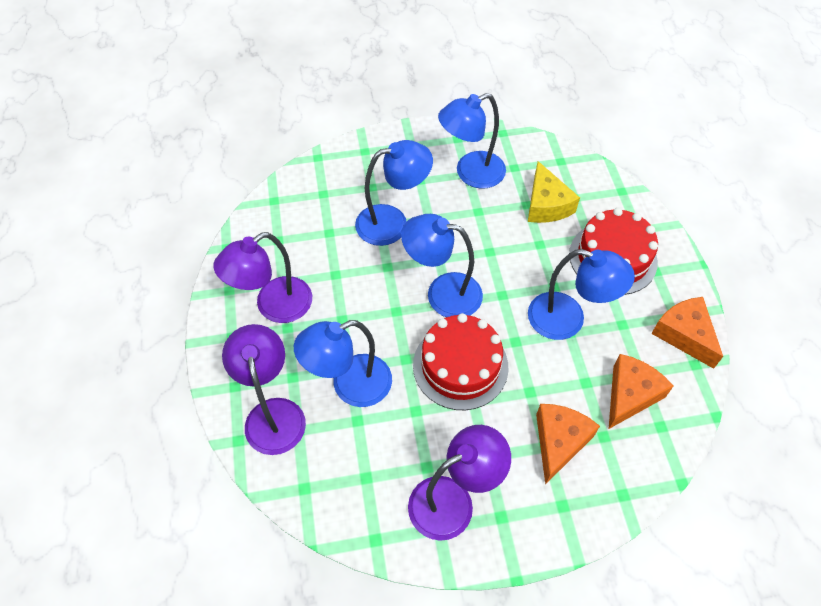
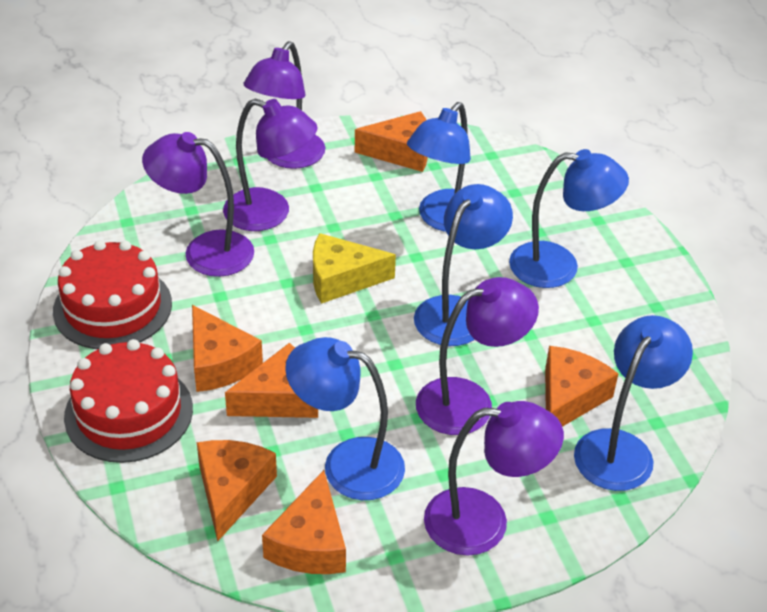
orange cheese: [536,404,600,485] [609,354,673,429] [651,297,723,369] = 3 -> [192,305,263,392] [197,440,277,542] [225,343,318,418] [262,470,346,574] [355,111,428,172] [545,346,618,427] = 6
purple lamp: [213,232,312,323] [222,324,306,455] [408,425,511,541] = 3 -> [142,132,254,277] [223,99,318,231] [243,41,325,169] [416,277,539,435] [424,401,564,556] = 5

